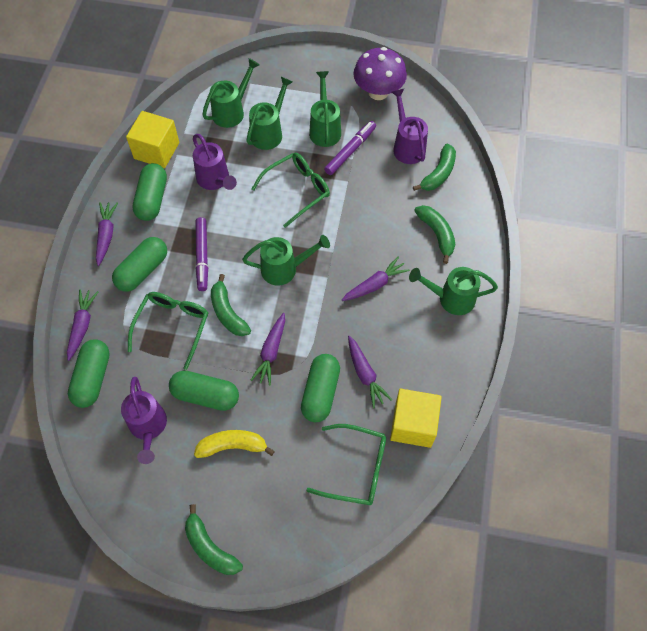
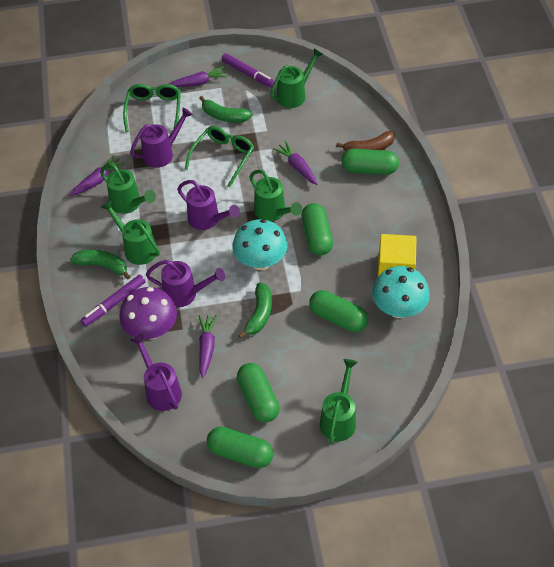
brown banana: none = 0 -> [336,131,395,151] = 1
green banana: [185,504,243,575] [211,274,251,336] [413,144,456,191] [414,205,455,264] = 4 -> [70,250,131,279] [199,96,253,122] [238,282,272,339] = 3
green glasses: [128,292,208,370] [252,153,330,228] [306,424,386,505] = 3 -> [123,84,181,132] [185,126,254,187] = 2
purple carrot: [67,289,99,361] [96,202,118,266] [251,313,285,386] [342,257,410,301] [348,336,392,408] = 5 -> [69,155,125,196] [169,66,227,87] [199,315,217,378] [273,141,318,185] = 4
purple watering can: [121,377,167,464] [193,134,237,190] [392,89,428,164] = 3 -> [130,107,193,168] [131,334,182,411] [146,260,225,307] [177,180,240,230] = 4
turquoise mushroom: none = 0 -> [232,219,287,270] [372,266,430,318] = 2
yellow banana: [194,430,275,458] = 1 -> none = 0
yellow cube: [126,111,179,168] [390,389,442,448] = 2 -> [378,234,417,277] = 1

